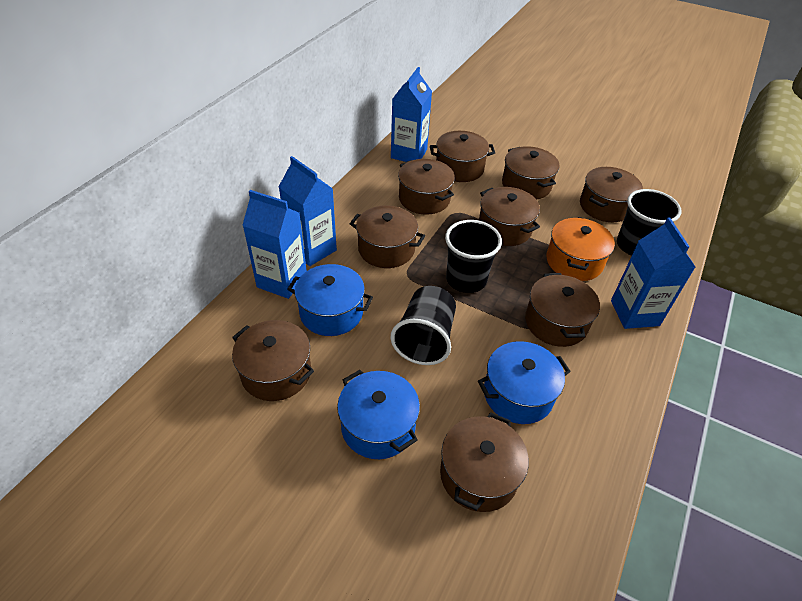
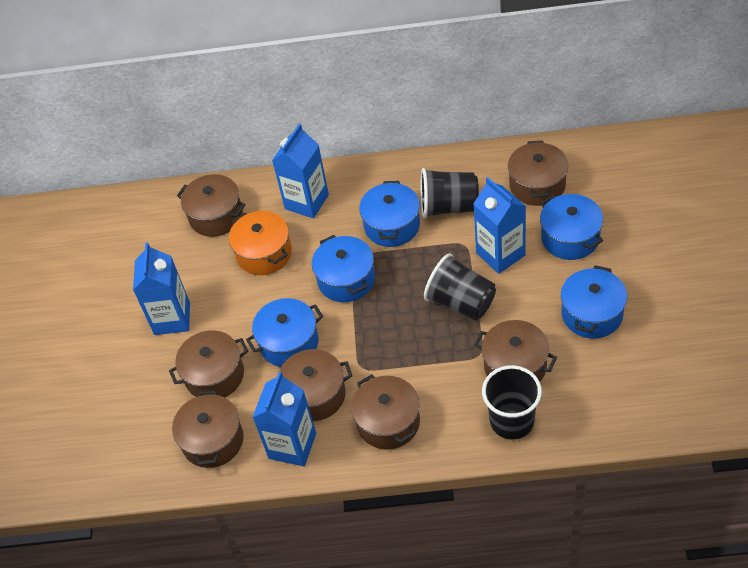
blue pot: [287,264,373,336] [337,370,420,459] [478,341,571,424] = 3 -> [246,298,323,367] [312,235,375,302] [359,181,420,247] [540,194,603,260] [561,265,627,338] = 5
brown pot: [232,320,314,401] [350,205,425,268] [398,159,455,215] [430,131,495,182] [440,412,529,512] [479,187,540,246] [502,146,560,200] [525,273,600,347] [580,167,643,222] = 9 -> [169,330,248,398] [172,390,244,468] [177,174,246,237] [279,349,352,421] [351,374,420,450] [474,320,557,382] [508,141,568,206] = 7

